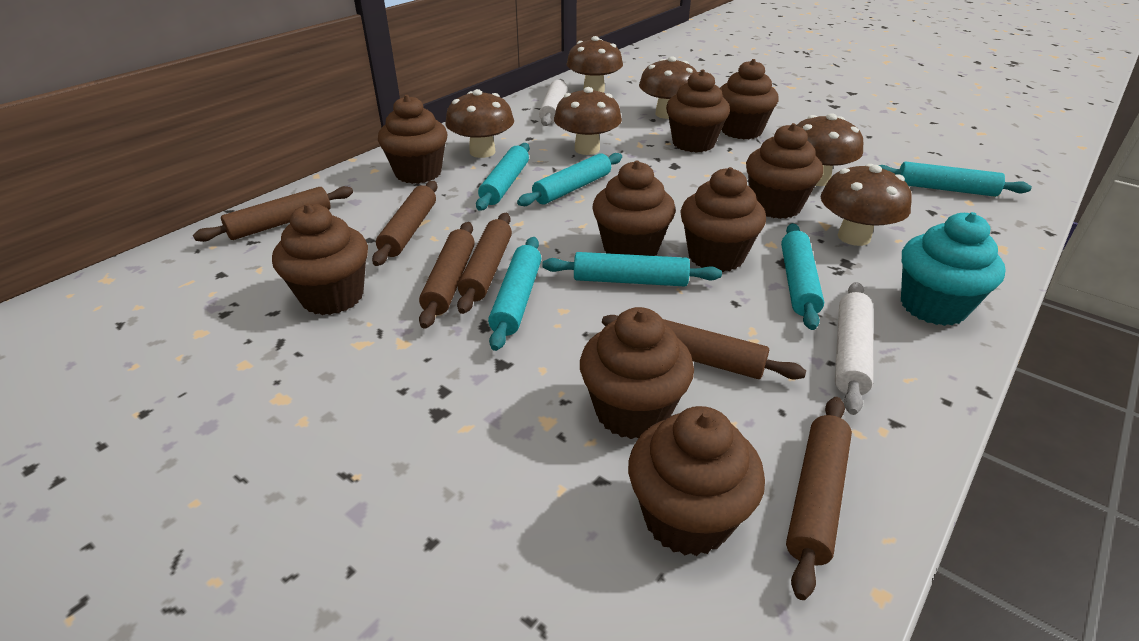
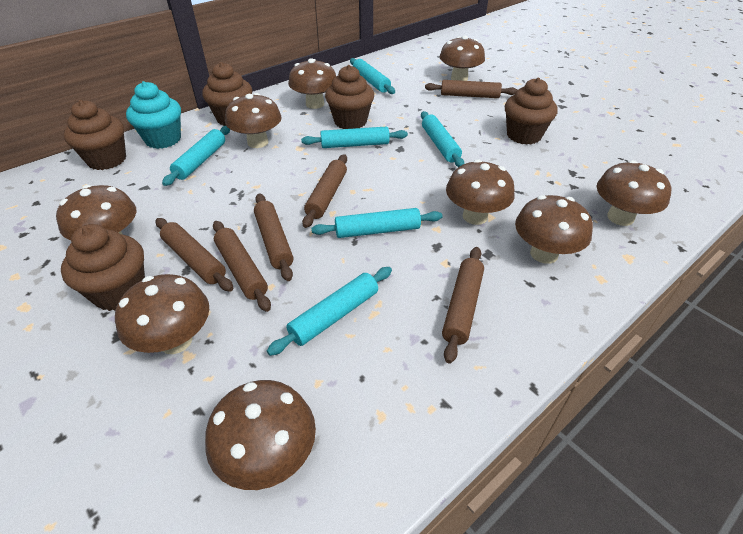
brown cupcake: [272,203,368,315] [378,95,447,184] [580,307,694,439] [593,161,676,256] [628,406,765,556] [666,69,730,153] [680,167,766,272] [720,59,779,139] [746,123,823,219] = 9 -> [61,224,145,311] [64,100,126,170] [202,62,252,126] [325,65,374,129] [505,78,557,145] = 5
brown mushroom: [445,89,514,158] [554,87,622,155] [566,36,623,93] [639,56,697,119] [796,113,863,186] [821,164,912,246] = 6 -> [56,185,137,240] [115,274,209,354] [205,380,316,490] [225,93,282,148] [288,58,336,109] [439,35,485,81] [446,159,515,225] [515,195,593,264] [596,160,671,226] = 9
white rolling pin: [539,79,567,126] [835,282,873,415] = 2 -> none = 0

